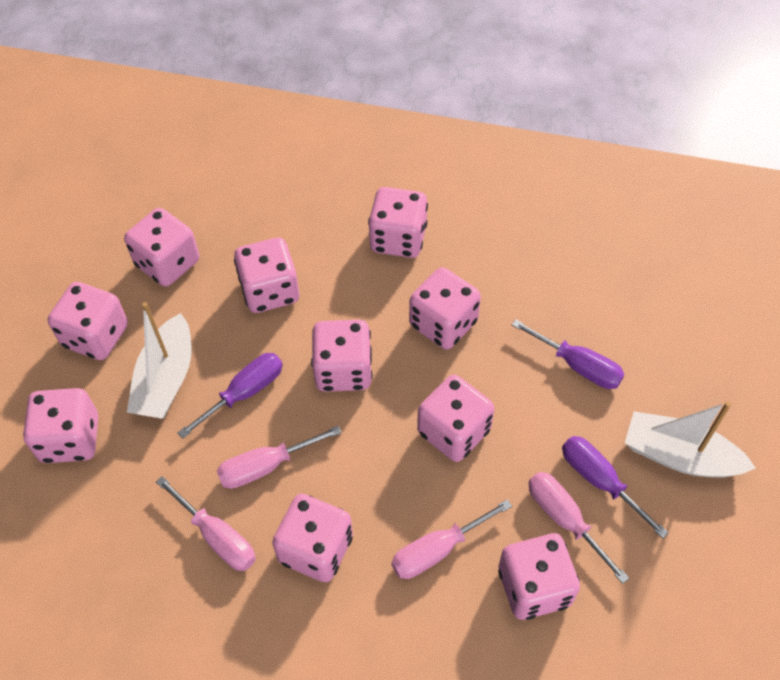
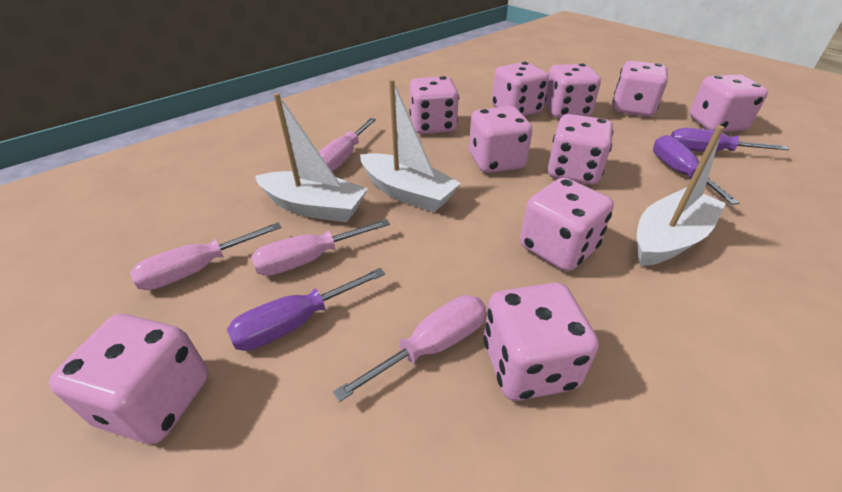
white boat: [127,302,192,419] [625,401,755,478] = 2 -> [255,93,368,222] [360,79,461,212] [637,125,726,266] = 3

